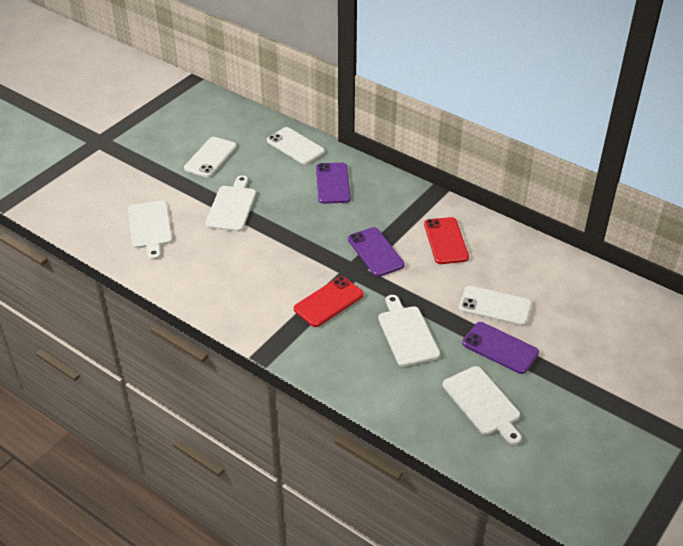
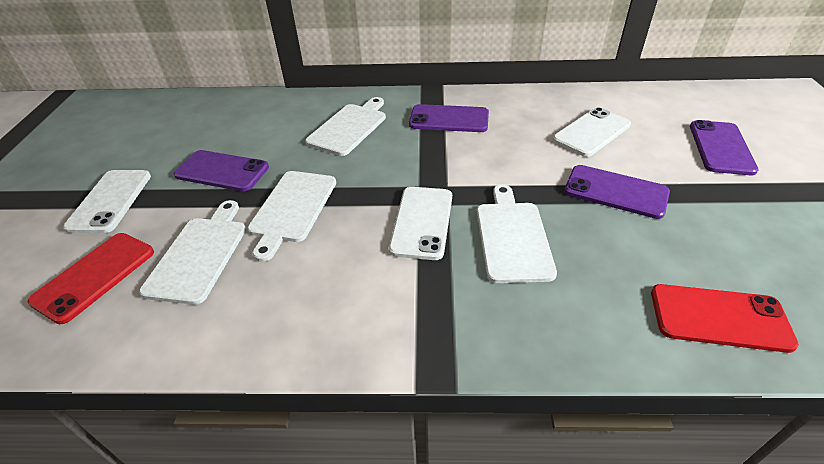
purple phone: [316,163,351,204] [348,227,405,277] [462,322,539,374] = 3 -> [174,150,269,191] [409,104,489,132] [564,165,670,219] [690,120,759,175] = 4

